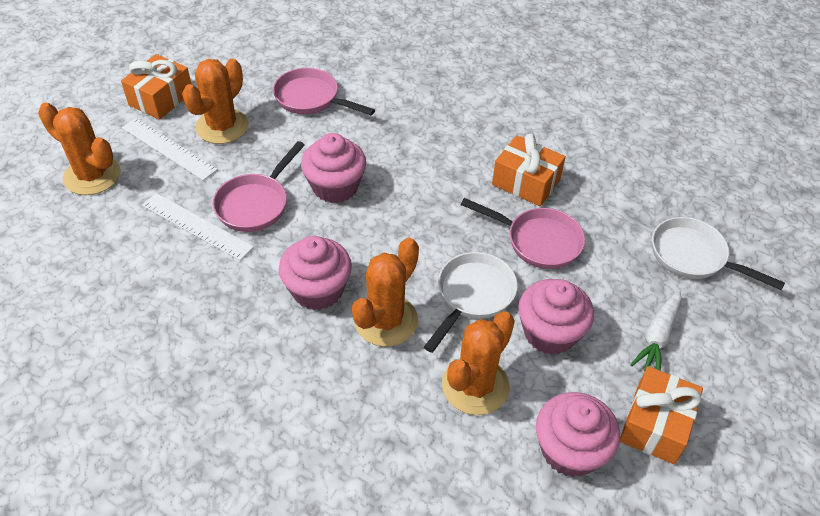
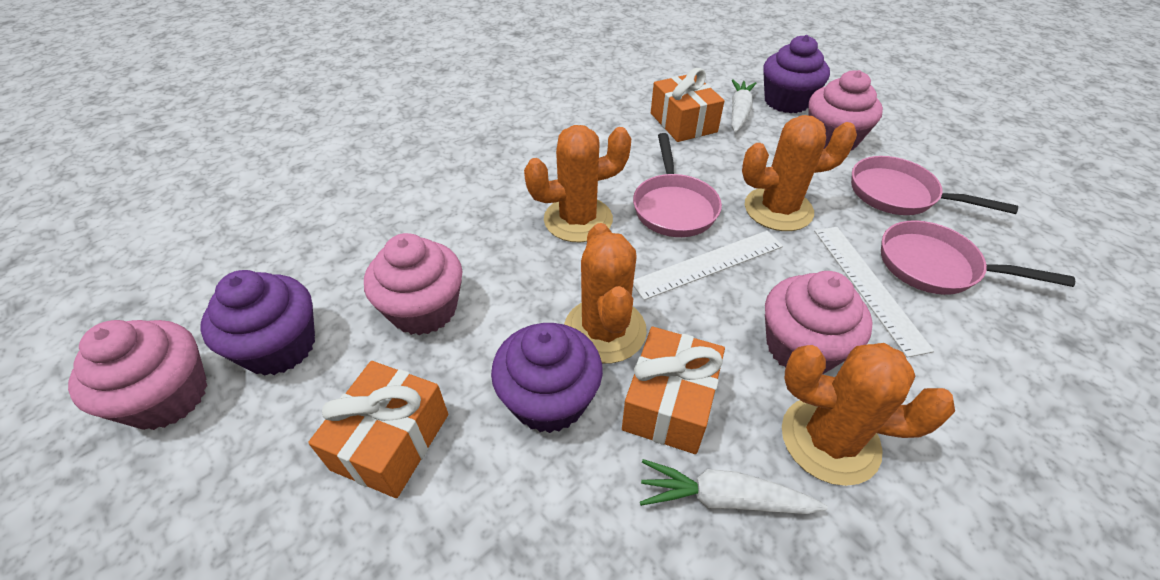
purple cupcake: none = 0 -> [201,270,315,375] [491,323,603,433] [763,35,830,113] = 3
white carrot: [630,290,681,372] = 1 -> [640,459,828,514] [731,79,757,132] = 2
white pan: [424,252,518,353] [652,217,785,290] = 2 -> none = 0

